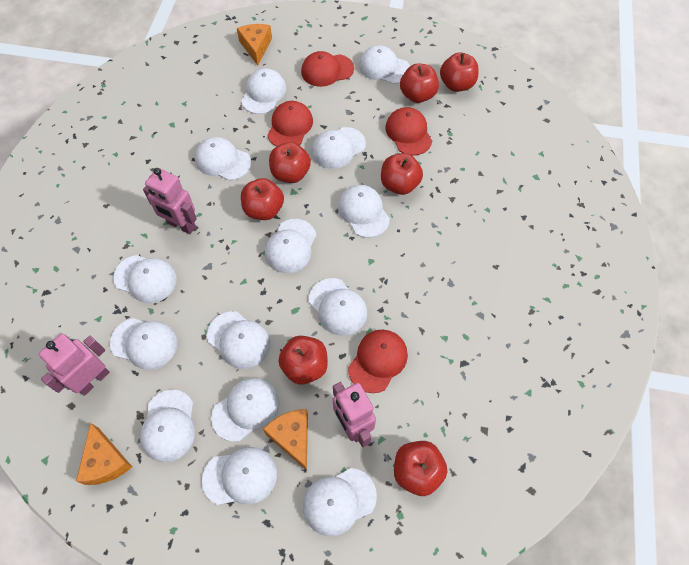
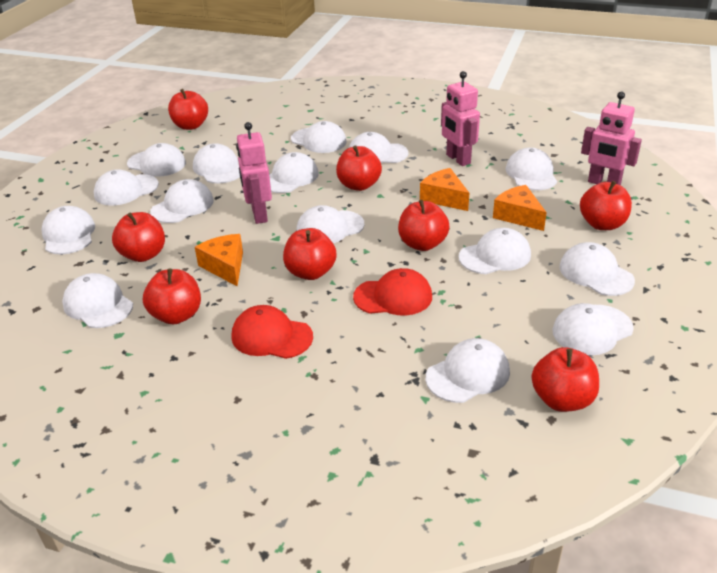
red apple: [241,178,284,220] [269,142,311,183] [278,336,328,385] [381,153,423,195] [394,441,447,496] [400,63,439,103] [440,52,479,92] = 7 -> [112,212,165,262] [143,268,201,324] [168,89,208,130] [283,228,337,280] [336,145,382,191] [398,200,450,251] [531,347,599,412] [580,181,632,230] = 8
red cap: [267,101,313,146] [301,51,354,87] [348,330,408,393] [385,107,432,156] = 4 -> [232,305,313,359] [353,268,432,316] = 2
white cap: [110,318,177,370] [113,255,177,303] [140,390,195,462] [195,137,251,181] [202,447,277,505] [207,311,270,369] [211,378,279,442] [241,68,286,114] [265,219,316,273] [303,468,377,536] [309,278,367,336] [311,127,366,169] [338,185,390,238] [359,45,410,84] = 14 -> [41,206,95,254] [62,273,133,328] [94,169,159,206] [127,143,186,177] [150,179,214,223] [193,143,240,183] [269,152,319,193] [291,121,347,153] [296,205,364,243] [349,132,408,163] [425,338,510,403] [459,228,531,274] [506,147,557,190] [553,303,634,355] [559,242,635,296] = 15

